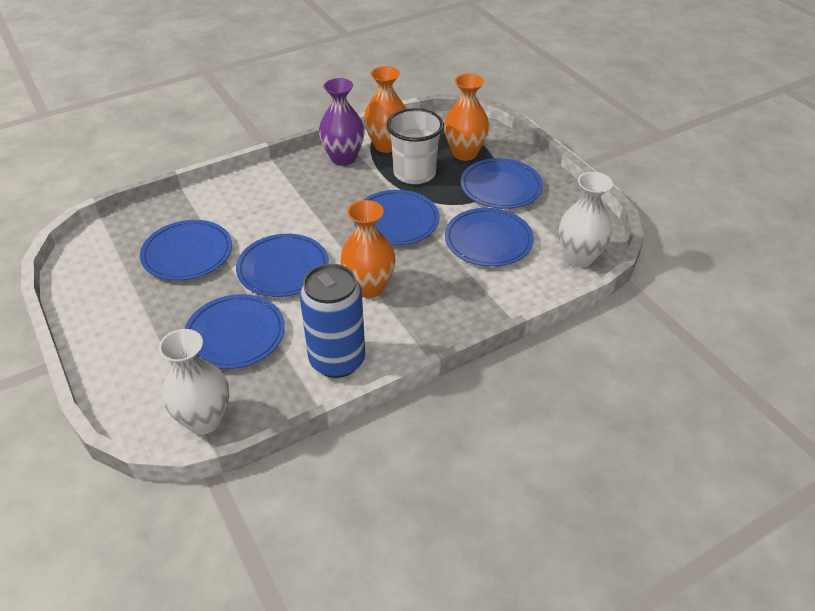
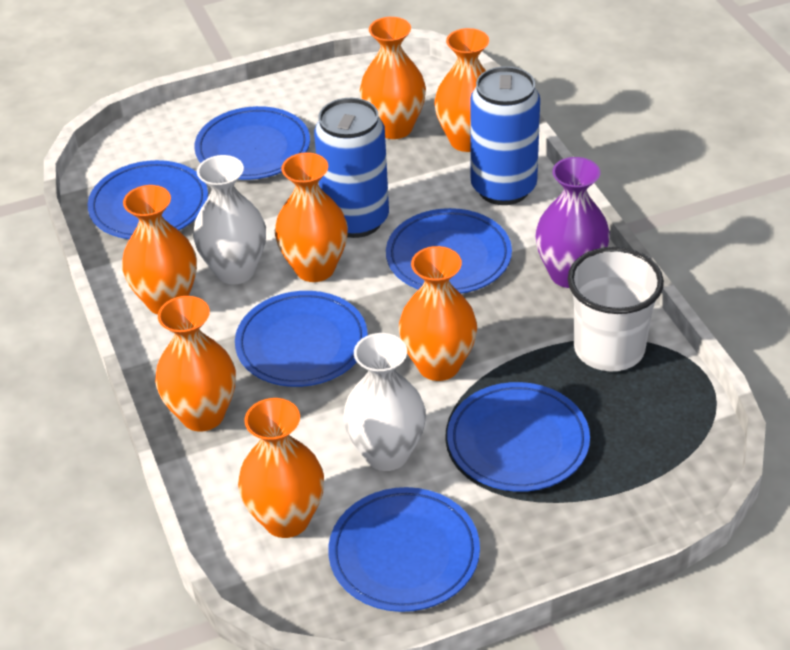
blue can: [300,264,365,378] = 1 -> [314,98,389,238] [470,66,540,205] = 2
orange vase: [340,200,395,298] [364,66,406,153] [444,74,489,161] = 3 -> [122,185,197,315] [155,296,236,432] [238,398,324,538] [275,152,348,282] [360,17,426,139] [399,246,477,381] [434,28,489,152] = 7

